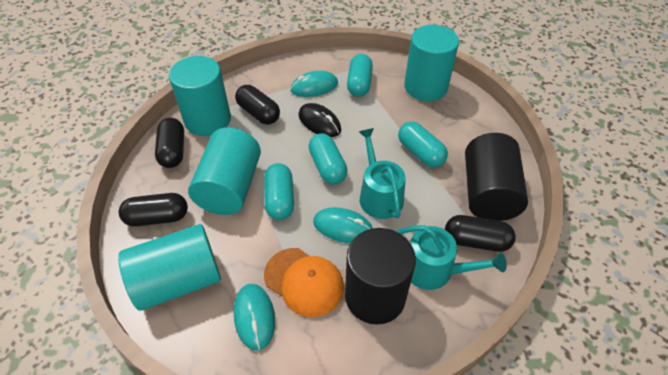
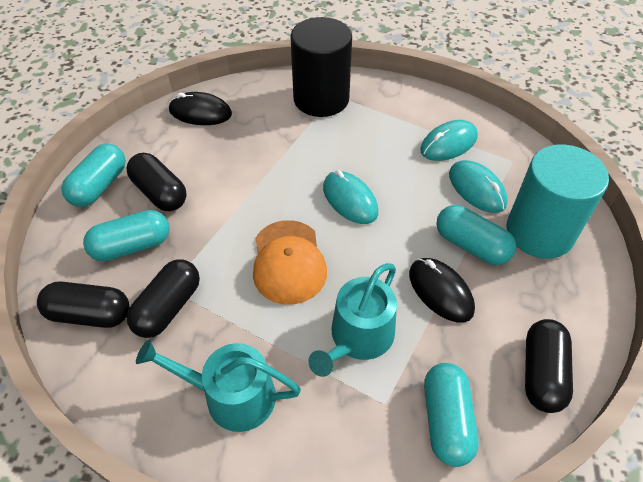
black cylinder: [345,228,416,325] [465,133,528,221] = 2 -> [290,17,352,117] = 1
black mouse: [299,103,341,137] = 1 -> [169,92,232,125] [409,258,475,323] = 2
turquoise cylinder: [118,224,221,311] [169,56,231,136] [188,127,261,215] [404,25,459,101] = 4 -> [507,145,609,259] = 1

